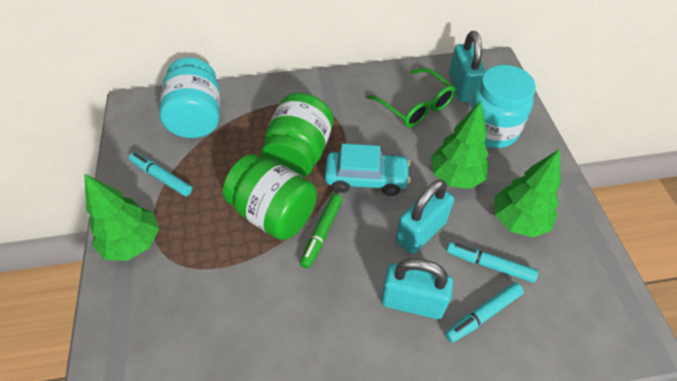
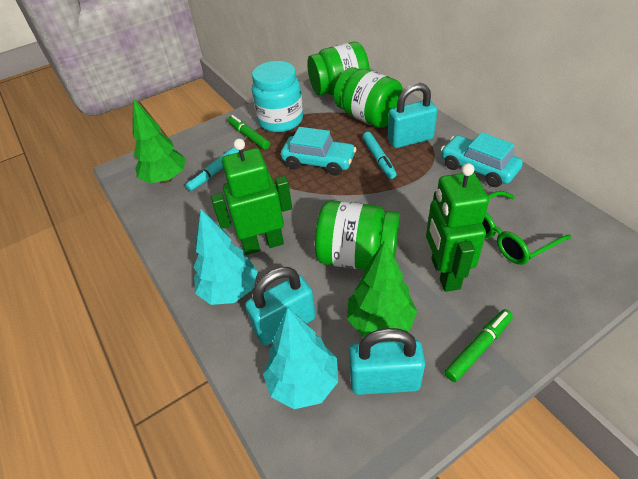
green jar: [223,154,317,240] [261,93,333,177] = 2 -> [307,42,369,96] [315,201,400,270] [334,67,403,128] = 3
green marker: [300,194,343,269] = 1 -> [228,115,270,150] [444,309,513,382] = 2
green robot: none = 0 -> [211,139,292,255] [426,163,489,292] = 2
green tree: [84,174,159,261] [431,101,489,189] [494,149,561,238] = 3 -> [133,98,186,183] [347,240,417,337] = 2
turquoise car: [325,144,411,196] = 1 -> [281,127,357,176] [441,132,523,187] = 2
turquoise jar: [159,57,220,138] [467,65,536,148] = 2 -> [252,61,303,132] = 1
turquoise marker: [129,152,192,196] [445,282,524,343] [447,242,538,283] = 3 -> [185,147,239,191] [362,132,397,179] = 2
turquoise tree: none = 0 -> [194,209,258,305] [263,308,338,409] = 2

